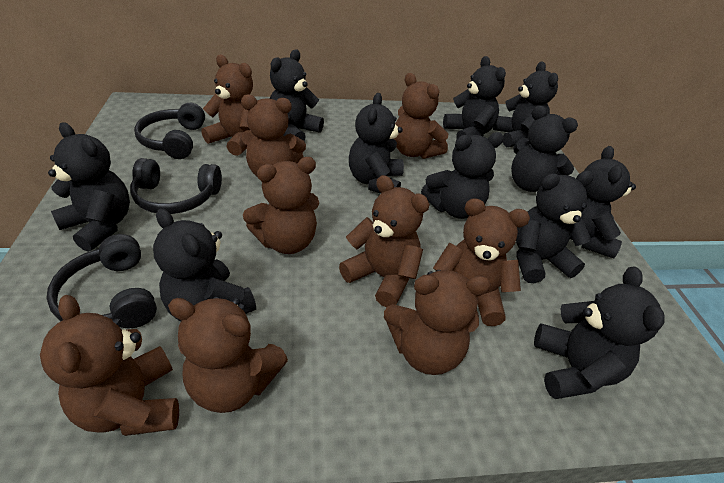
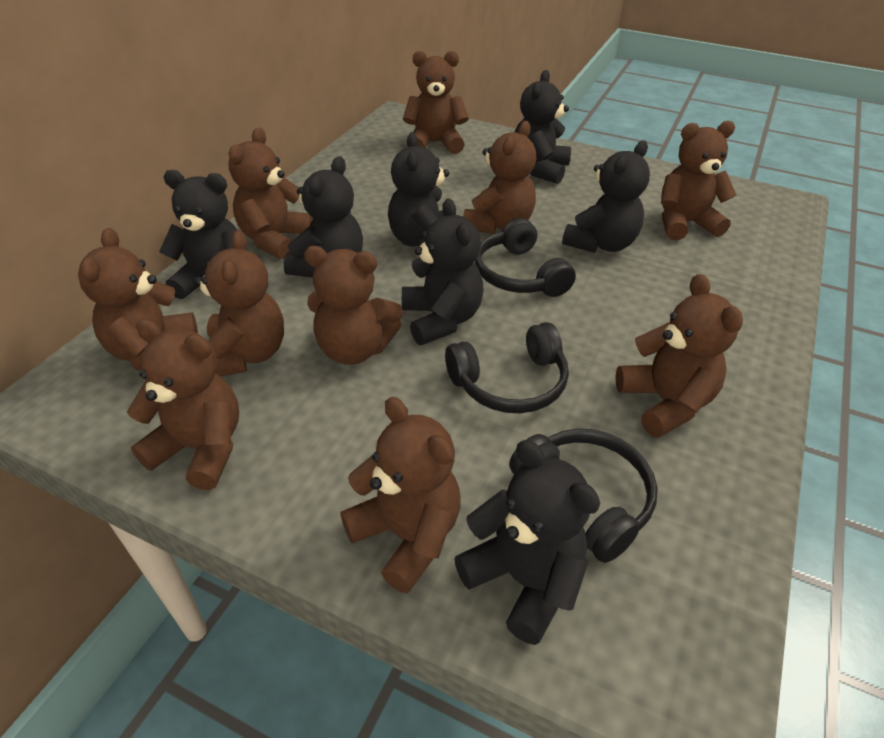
black teddy bear: [48,122,130,252] [153,208,256,322] [270,49,324,141] [349,93,404,194] [421,132,504,219] [443,56,506,139] [493,61,558,147] [511,106,578,192] [516,171,594,283] [534,267,665,399] [570,146,636,258] = 11 -> [159,170,242,300] [284,156,363,278] [388,132,449,247] [402,198,484,345] [454,440,600,645] [515,70,571,184] [562,140,650,253] = 7
brown teddy bear: [40,295,179,436] [168,297,288,413] [201,55,253,156] [240,94,306,176] [243,157,319,254] [339,175,430,307] [384,270,491,375] [393,73,448,159] [433,198,530,326] = 9 -> [78,228,198,371] [127,319,239,490] [194,230,284,376] [228,128,314,259] [304,246,403,365] [340,397,461,594] [403,51,469,154] [463,121,536,234] [615,274,743,438] [661,121,736,240] = 10

